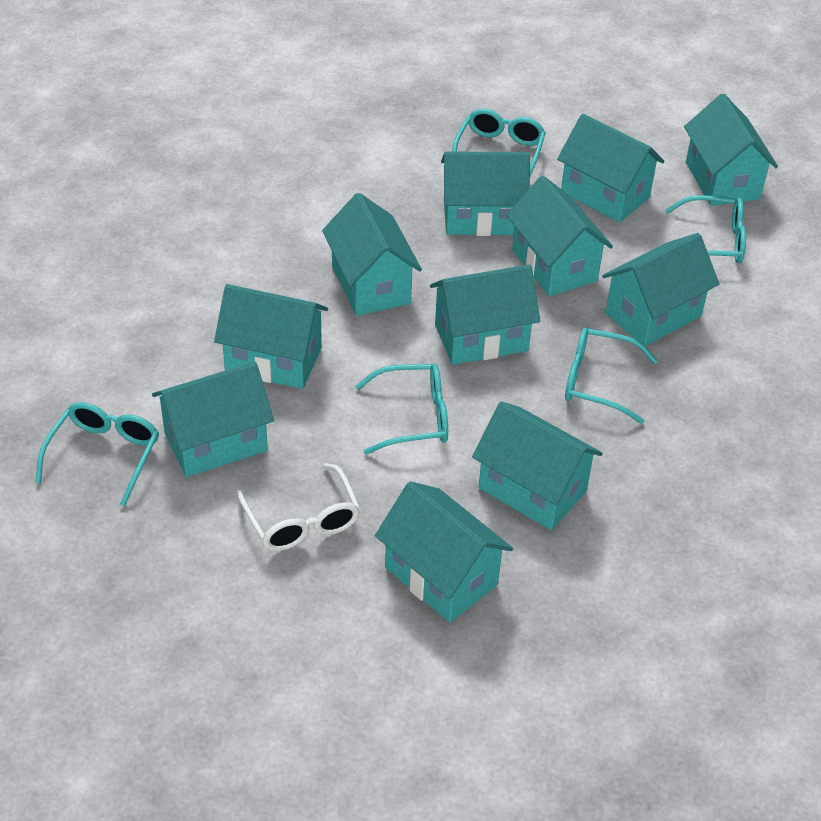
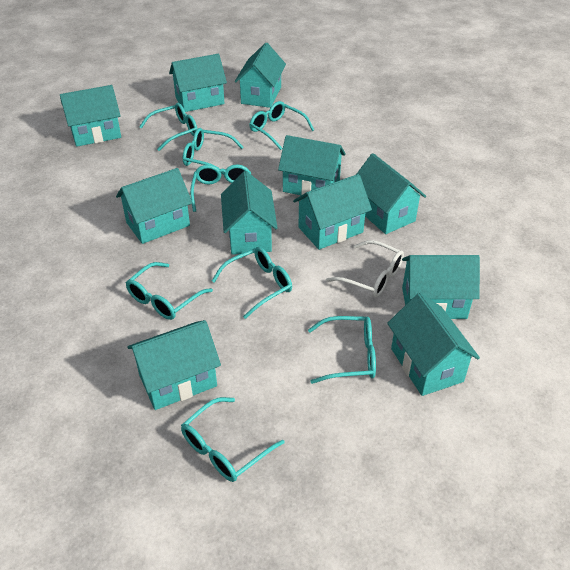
turquoise glasses: [35,402,159,507] [355,363,448,455] [452,109,546,176] [565,328,658,424] [665,195,746,263] = 5 -> [126,262,213,320] [139,103,197,151] [181,397,284,482] [183,128,244,175] [190,164,251,212] [212,247,292,319] [249,101,314,150] [308,316,376,384] = 8

